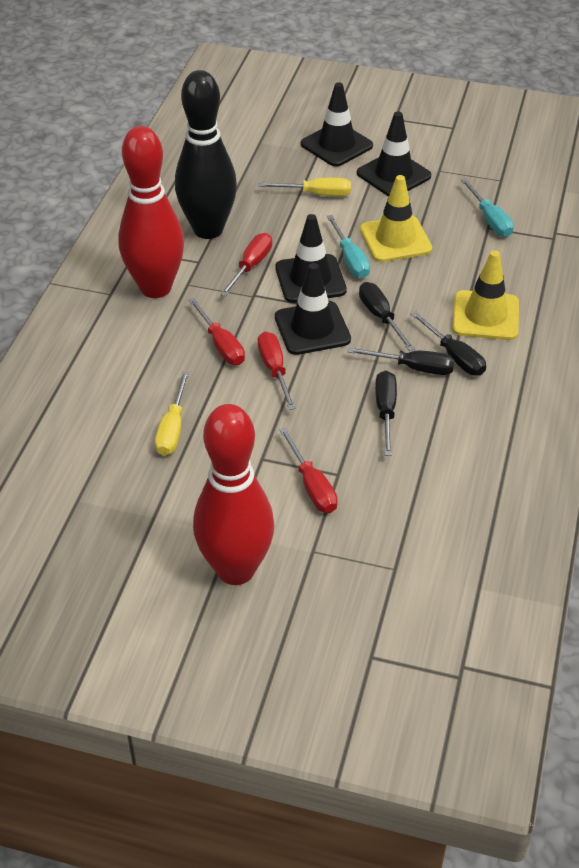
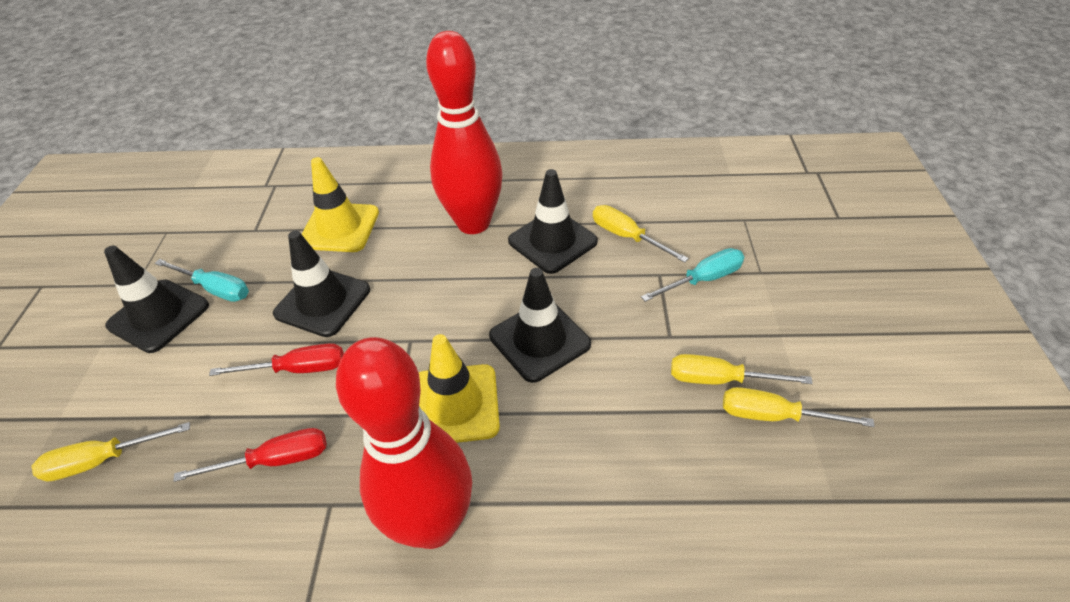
black bowling pin: [175,70,237,239] = 1 -> none = 0
black screwdriver: [347,347,455,375] [359,282,415,351] [375,370,397,456] [410,311,486,376] = 4 -> none = 0
red screwdriver: [188,298,245,365] [220,233,272,296] [258,331,296,410] [279,428,338,513] = 4 -> [173,428,327,482] [209,343,344,376] = 2
yellow screwdriver: [155,371,189,456] [258,178,351,196] = 2 -> [31,422,190,482] [593,205,689,263] [671,354,813,384] [723,387,875,427] = 4

